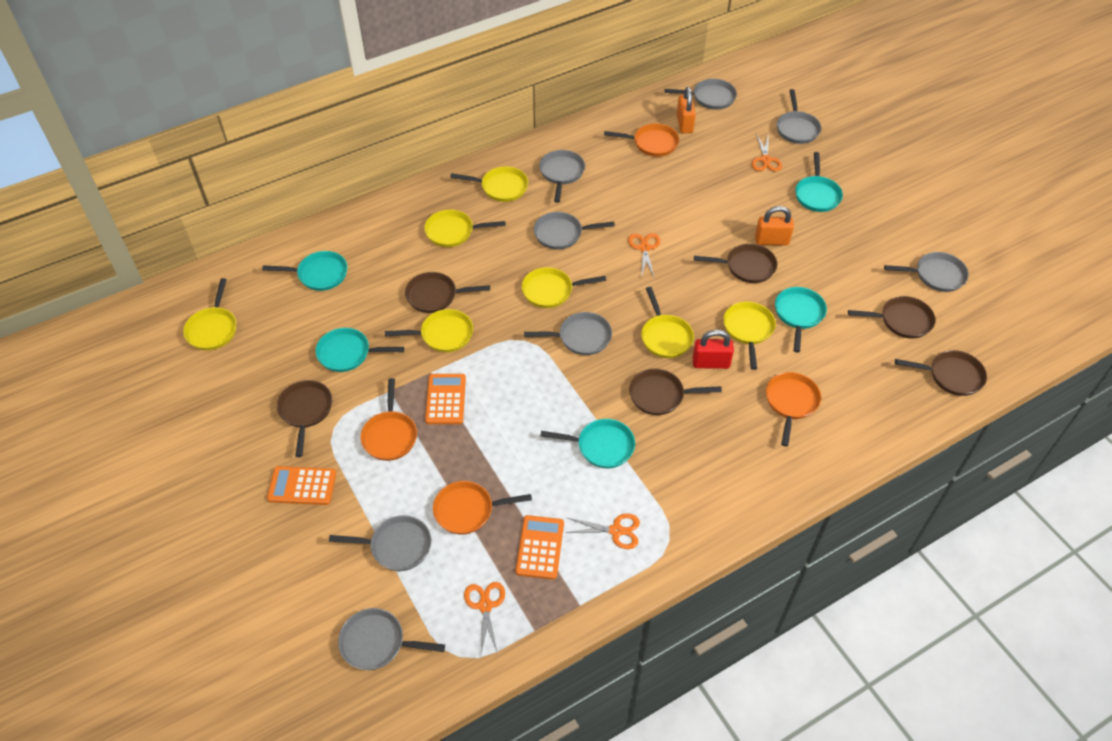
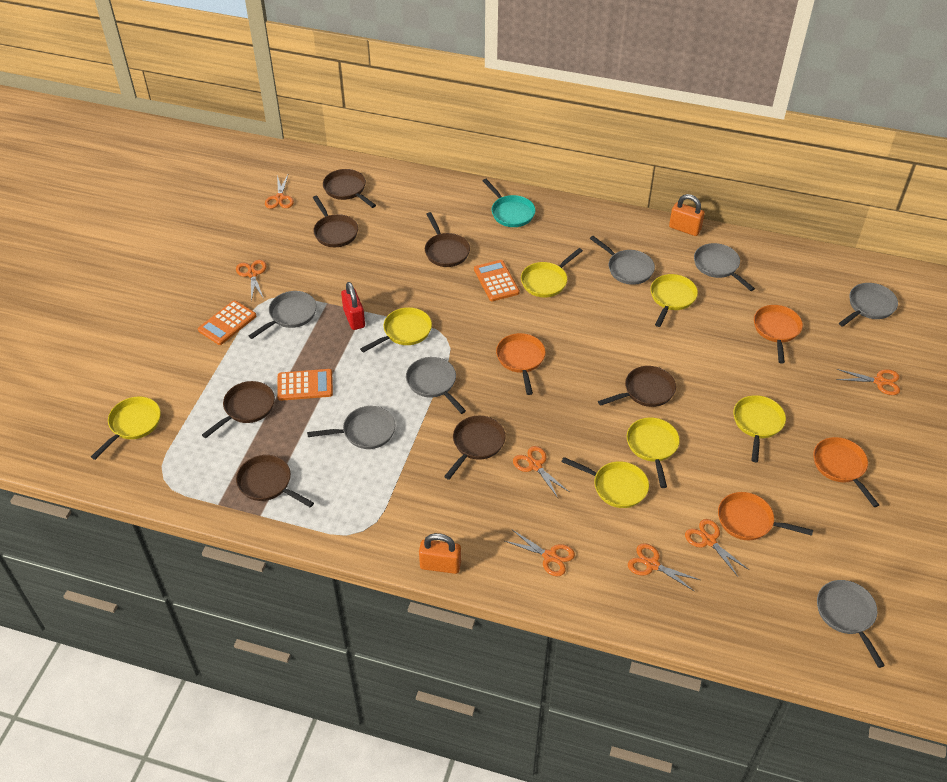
brown pan: [277,380,332,457] [405,272,490,313] [629,369,722,415] [694,244,777,283] [848,296,935,339] [895,350,987,396] = 6 -> [202,381,275,438] [236,455,314,507] [313,196,358,247] [323,169,376,208] [425,212,470,267] [444,416,506,480] [598,366,676,407] = 7
grey pan: [329,515,431,571] [338,608,445,670] [524,312,612,355] [534,212,615,250] [539,150,585,203] [664,79,737,110] [777,89,821,144] [884,252,969,292] = 8 -> [248,291,317,339] [307,406,396,449] [406,357,466,414] [590,236,655,285] [694,243,755,291] [817,580,885,668] [839,283,898,327] = 7
orange scissors: [464,582,505,654] [565,513,640,549] [628,233,660,278] [752,134,782,171] = 4 -> [236,260,266,301] [265,175,294,209] [505,530,575,576] [513,446,569,498] [628,543,700,591] [685,519,749,577] [836,369,900,395] = 7
turquoise pan: [262,251,348,291] [315,328,404,372] [540,419,635,468] [775,287,827,353] [795,152,843,212] = 5 -> [483,179,535,227] = 1

